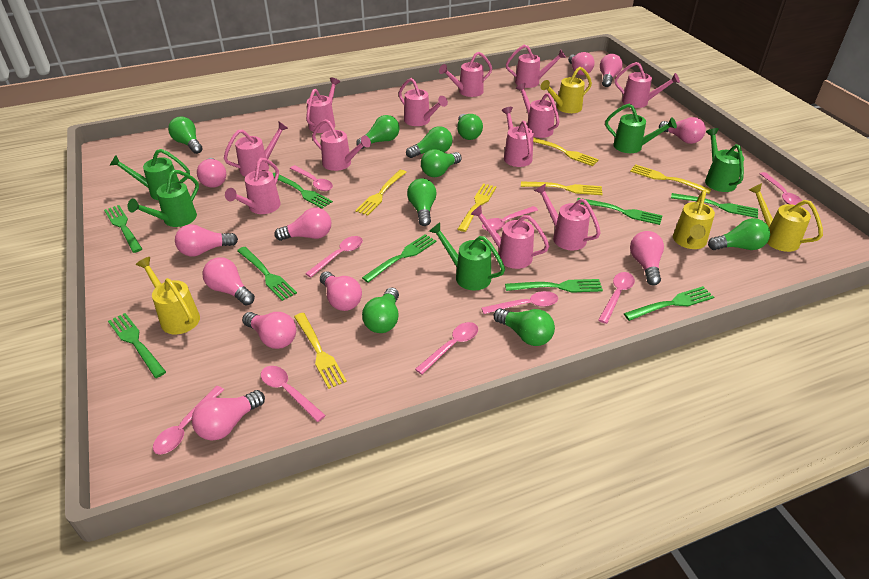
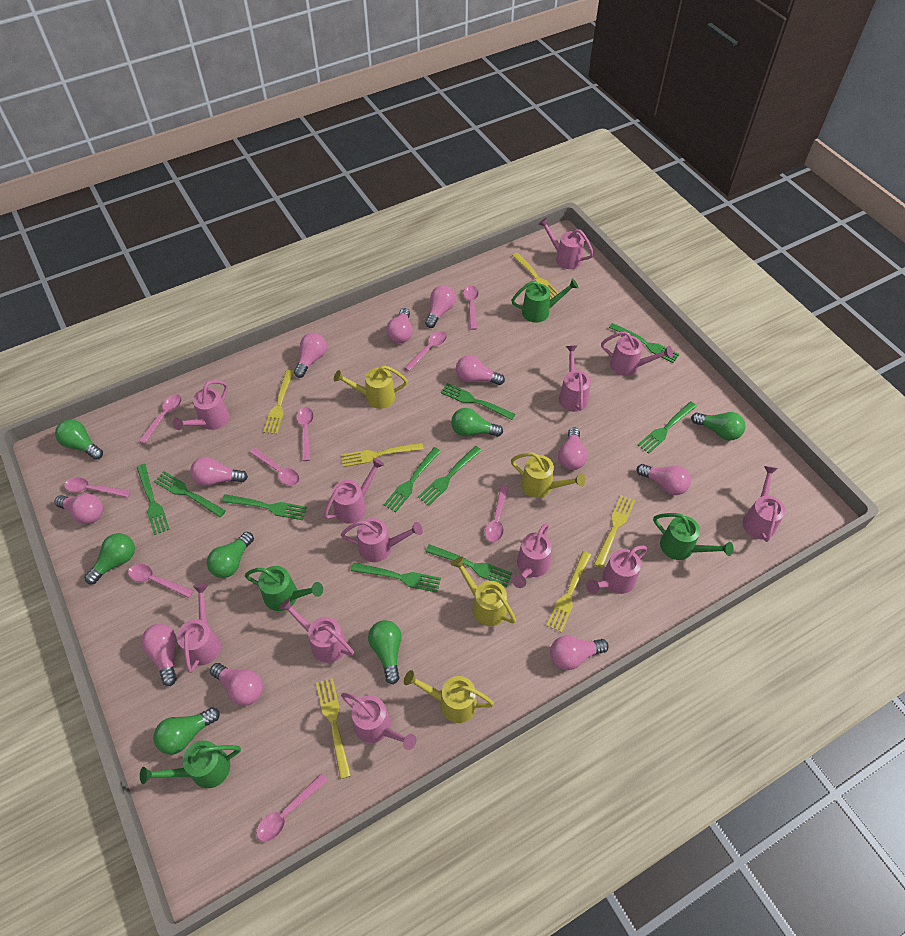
green fork: [104,205,142,253] [108,313,166,378] [237,247,297,301] [272,173,333,208] [362,234,437,283] [505,279,603,293] [577,198,663,225] [624,286,714,321] [671,193,758,218] = 9 -> [137,464,170,535] [154,471,226,517] [222,494,307,520] [351,563,441,593] [384,447,441,512] [418,446,482,506] [425,544,512,587] [441,383,515,420] [609,323,680,363] [638,402,697,454] = 10
green light bulb: [168,117,203,154] [356,115,399,149] [362,288,399,333] [406,126,453,158] [407,178,437,226] [421,149,462,177] [457,114,483,140] [494,308,555,346] [708,218,770,250] = 9 -> [55,420,103,460] [84,533,135,584] [153,707,220,755] [207,532,254,578] [368,620,402,684] [451,408,503,437] [691,412,746,440] = 7
green watering can: [110,149,190,200] [128,170,199,227] [429,222,505,290] [605,104,677,153] [705,128,744,192] = 5 -> [140,740,241,788] [245,566,323,611] [511,279,579,323] [654,513,734,560] = 4

